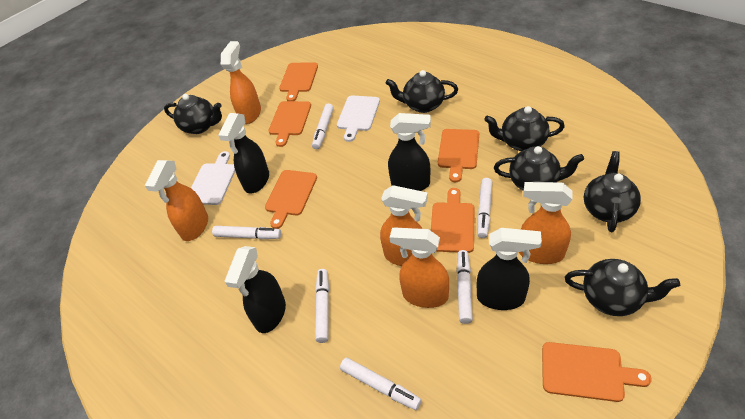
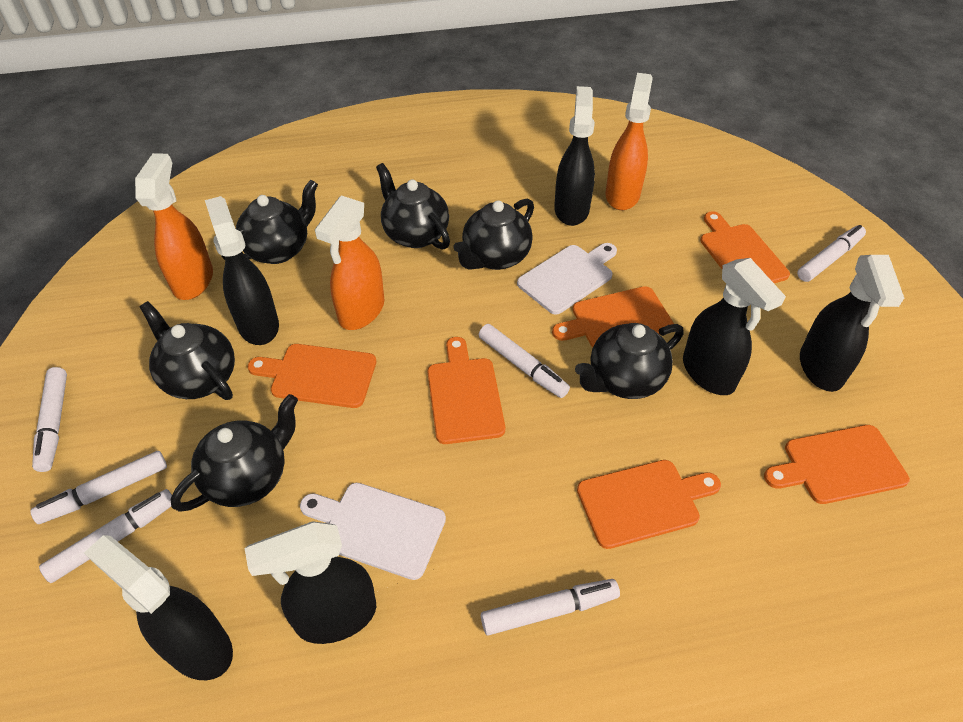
black spray bottle: [218,113,269,193] [225,246,286,333] [388,113,431,191] [477,228,542,310] = 4 -> [84,535,233,680] [205,196,279,345] [245,521,376,644] [554,86,595,226] [683,258,786,395] [800,255,904,392] = 6
orange spray bottle: [145,160,208,241] [221,41,261,124] [380,185,428,266] [390,228,449,308] [519,182,573,264] = 5 -> [135,153,213,300] [315,196,384,330] [605,73,653,210] = 3

